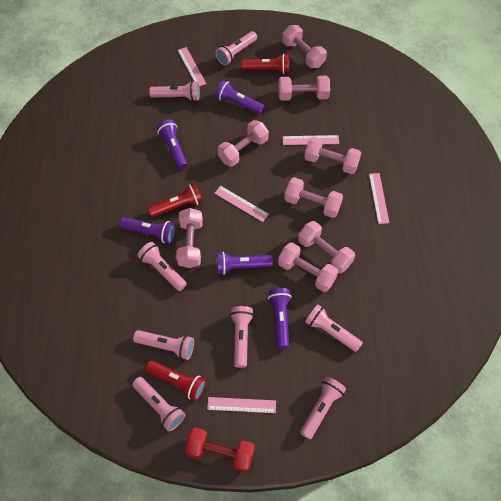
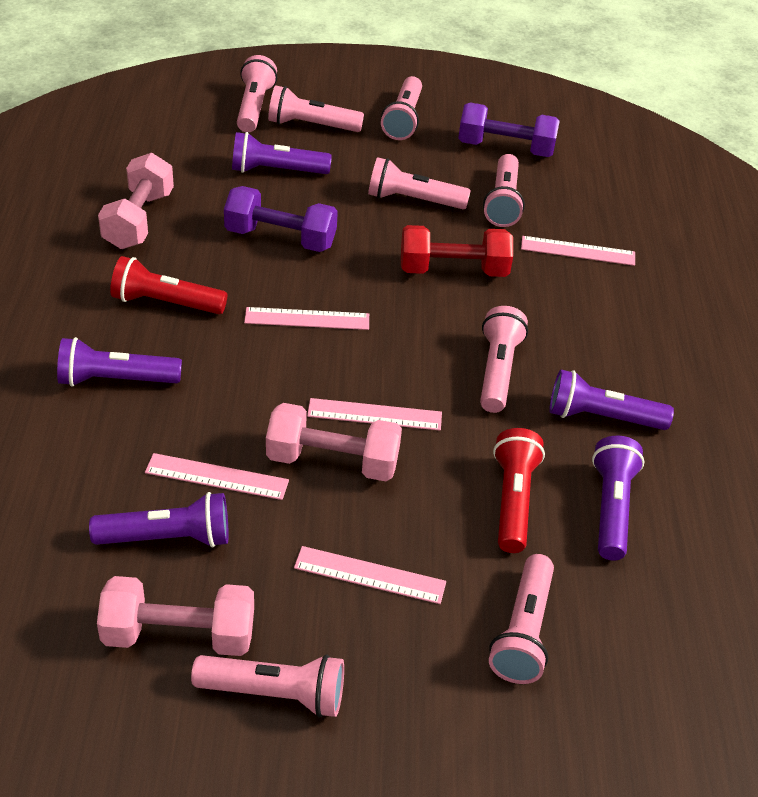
pink dumbbell: [176,208,203,268] [217,120,269,167] [278,76,330,101] [278,242,338,292] [282,25,327,68] [284,177,343,218] [298,221,355,273] [304,136,361,174] = 8 -> [97,576,254,656] [98,153,174,249] [266,403,402,481] = 3
purple dumbbell: none = 0 -> [224,186,338,252] [458,102,560,157] = 2
red flashlight: [145,360,206,401] [148,183,203,217] [241,54,289,74] = 3 -> [110,256,227,314] [493,428,545,553] = 2

